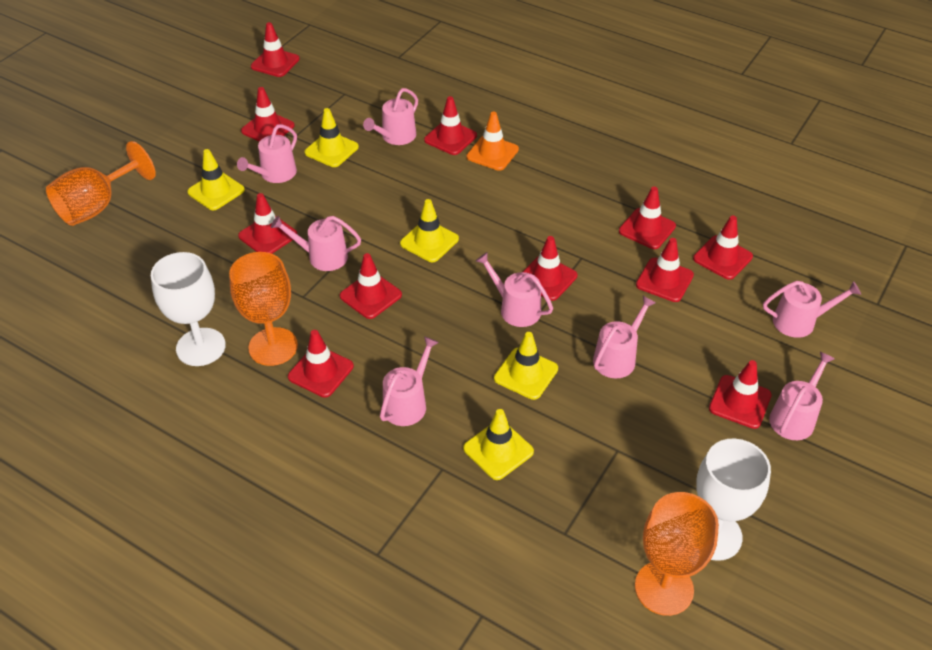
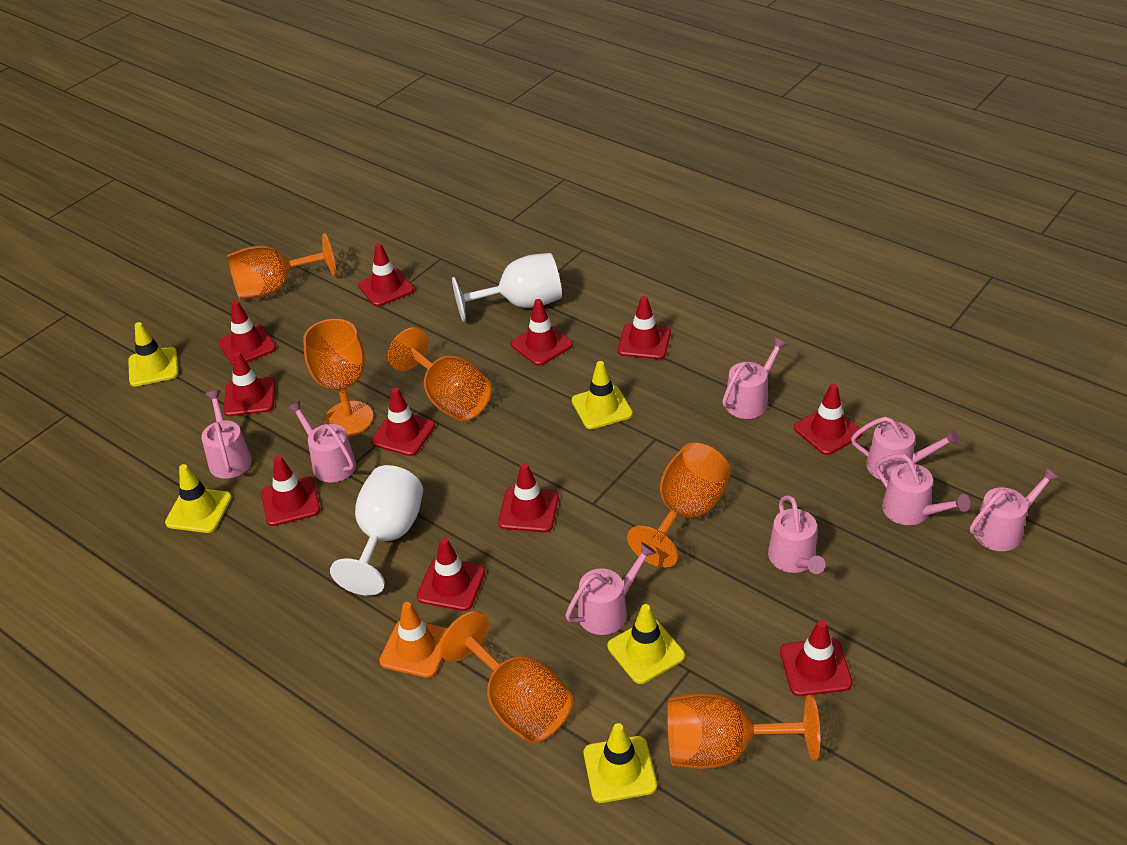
orange goblet: [46,141,156,226] [229,252,298,366] [635,492,719,616] = 3 -> [227,233,336,300] [303,319,374,436] [388,327,492,421] [439,611,573,743] [627,443,731,567] [668,693,820,769] = 6

